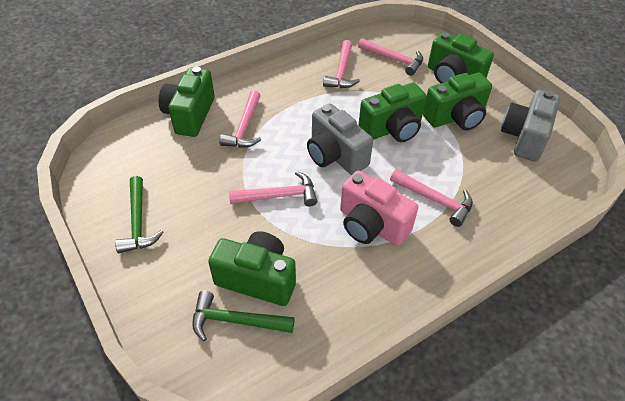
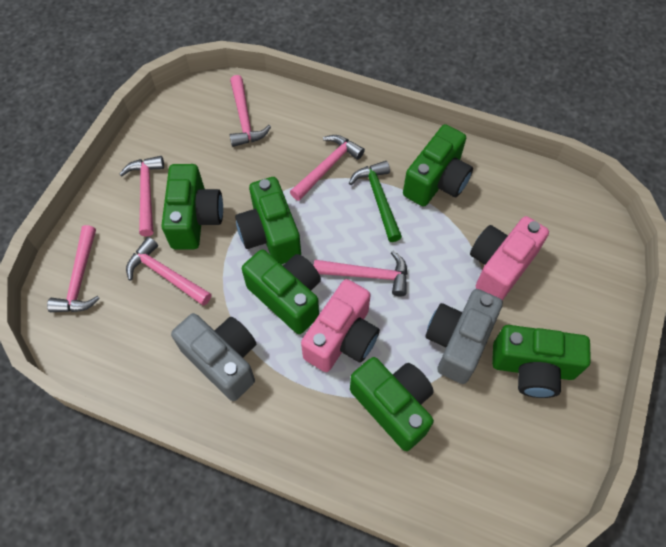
green camera: [159,67,215,137] [208,231,296,306] [358,83,427,142] [423,73,492,130] [428,32,494,84] = 5 -> [161,164,223,249] [235,177,301,264] [242,249,321,334] [350,357,434,451] [403,124,473,207] [492,325,591,398] = 6
green hammer: [115,176,164,253] [192,291,295,341] = 2 -> [349,161,402,242] = 1
pink camera: [340,171,418,246] = 1 -> [301,279,380,372] [470,216,549,301] = 2
pink hammer: [220,90,261,148] [229,171,317,207] [323,40,360,88] [358,38,423,76] [390,169,473,227] = 5 -> [47,225,100,312] [120,156,164,237] [126,237,212,306] [230,75,271,147] [290,135,365,201] [314,251,407,297] = 6

